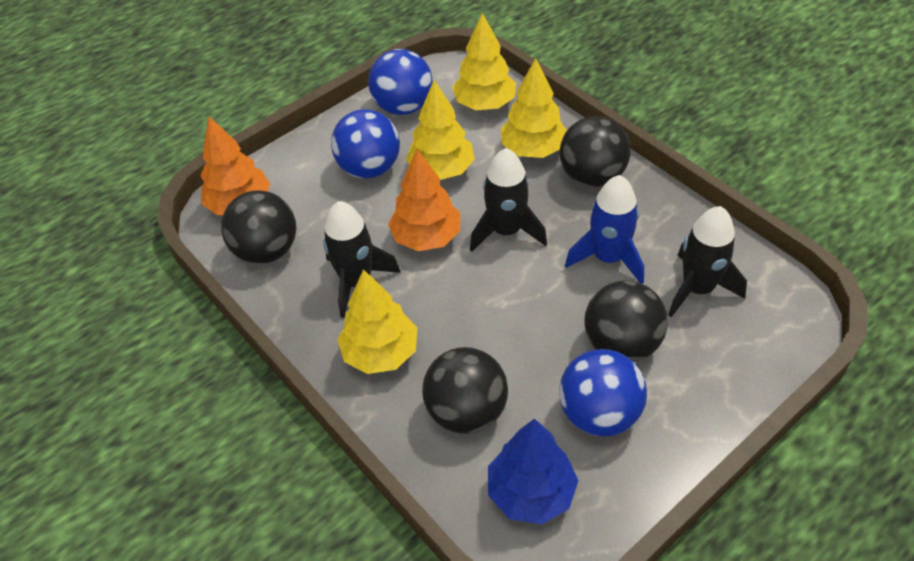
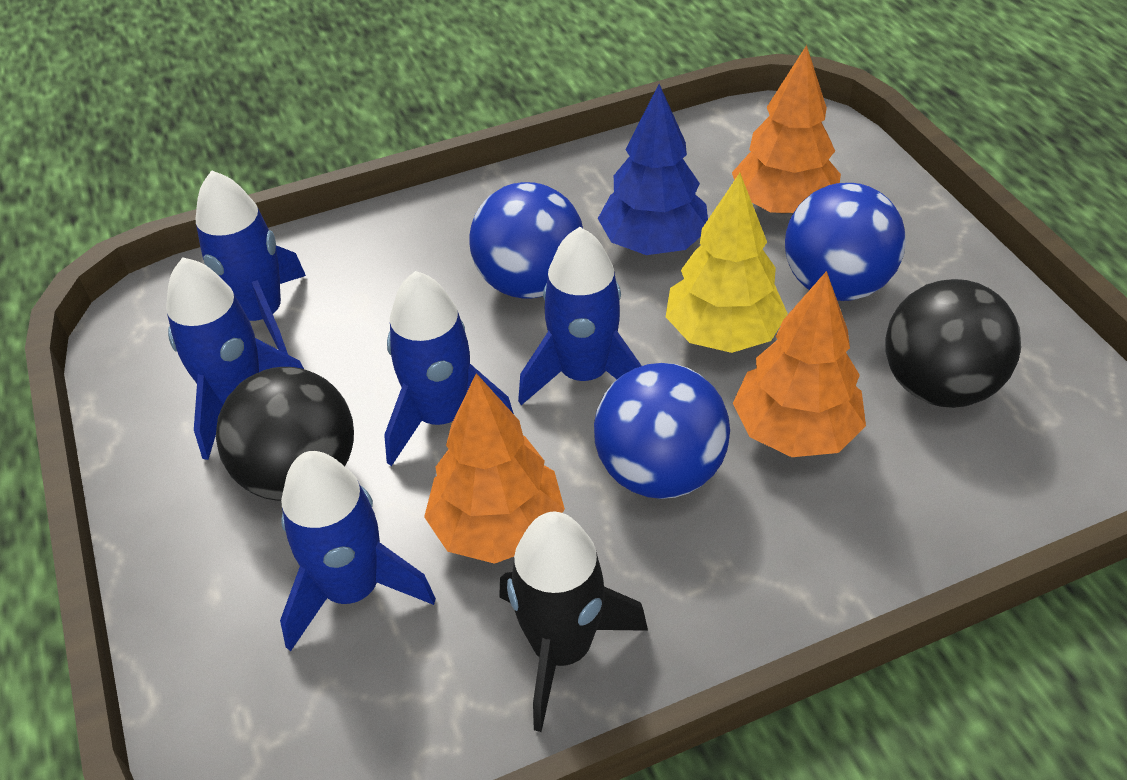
black ball: [221,190,296,264] [422,347,508,434] [560,116,631,187] [584,281,668,362] = 4 -> [216,367,354,501] [885,279,1021,408] = 2
black rocket: [323,201,401,318] [470,148,547,252] [668,206,747,317] = 3 -> [499,512,648,732] = 1
blue rocket: [565,175,644,284] = 1 -> [166,257,304,460] [195,170,306,354] [280,451,436,652] [384,271,514,466] [518,227,642,405] = 5
orange tree: [201,116,270,215] [388,149,460,251] = 2 -> [424,373,565,564] [732,45,841,214] [733,271,866,457] = 3
yellow tree: [337,269,417,374] [406,80,475,180] [452,13,516,110] [501,58,567,158] = 4 -> [666,173,788,353] = 1

